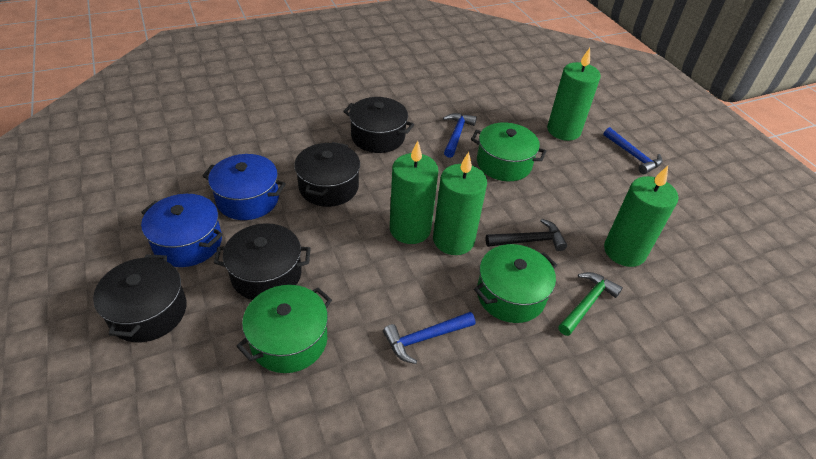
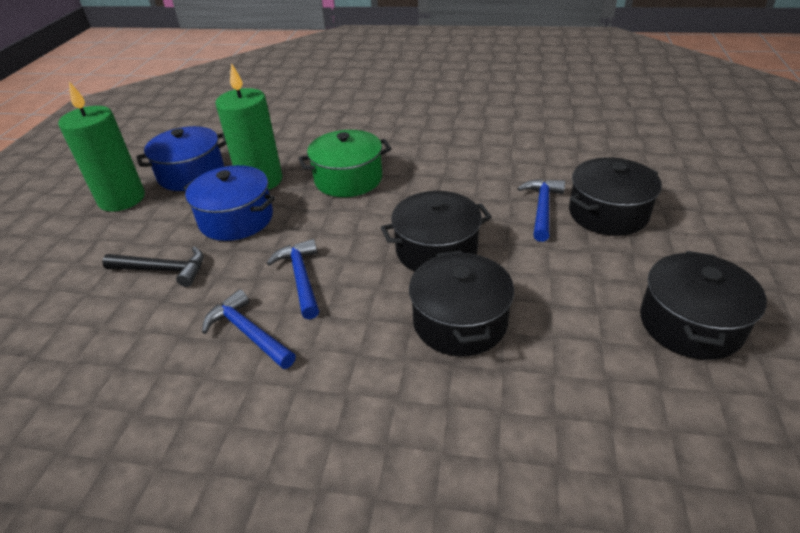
green candle: [390,141,438,244] [433,152,487,255] [547,48,601,141] [604,166,678,267] = 4 -> [58,82,145,212] [216,63,283,190] = 2
green hammer: [558,272,623,336] = 1 -> none = 0
green pot: [236,285,332,373] [471,123,546,181] [474,244,557,323] = 3 -> [298,130,392,197] = 1

